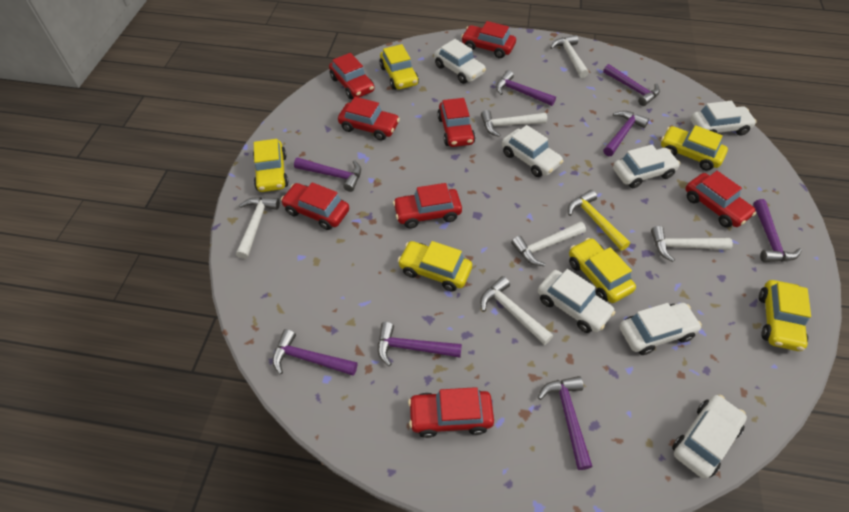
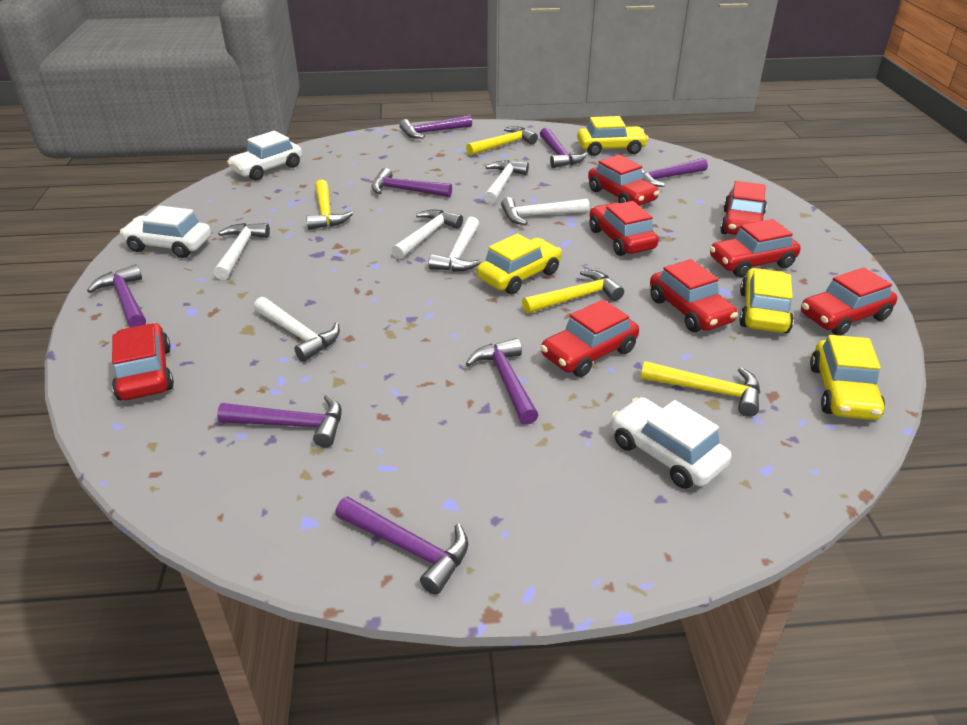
white car: [434,39,486,84] [502,125,564,177] [538,269,616,333] [613,145,680,188] [620,303,702,355] [672,395,747,479] [691,101,757,135] = 7 -> [120,206,211,258] [227,131,302,181] [611,397,731,489] = 3
yellow car: [253,139,289,192] [379,44,419,90] [398,241,472,291] [569,238,636,303] [661,125,728,171] [759,280,811,351] = 6 -> [477,233,562,294] [577,116,649,156] [739,268,794,333] [810,335,885,420] = 4
yellow hammer: [568,190,630,251] = 1 -> [306,180,353,230] [466,126,538,156] [522,270,624,314] [641,361,760,417] = 4

